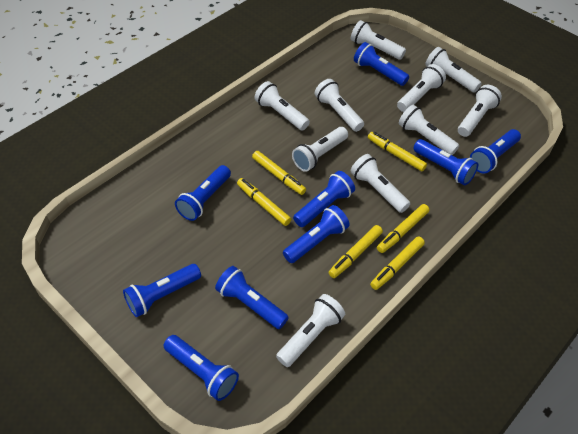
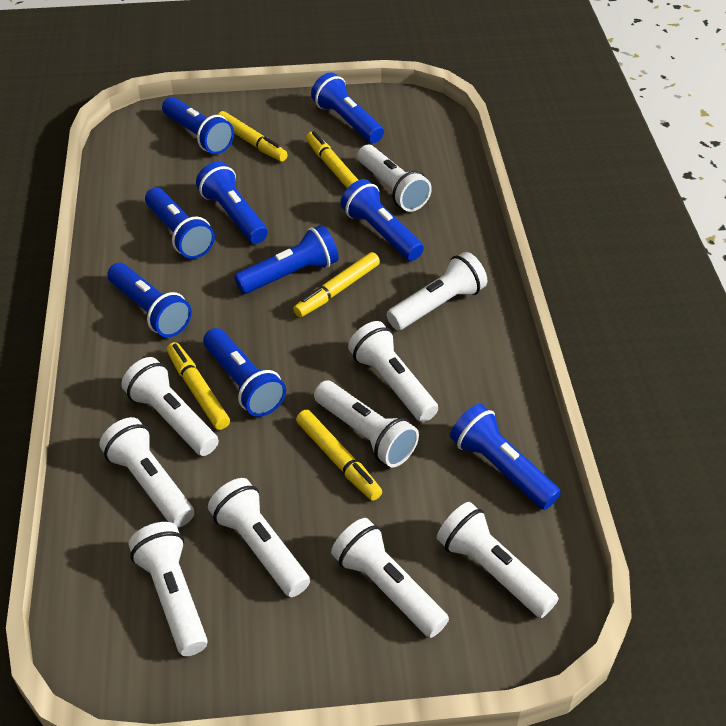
yellow marker: [237,178,291,226] [252,151,306,195] [328,225,383,278] [368,132,427,171] [370,236,425,290] [377,204,429,253] = 6 -> [167,342,230,430] [218,111,288,162] [293,252,380,317] [296,410,382,501] [306,131,358,188] = 5

